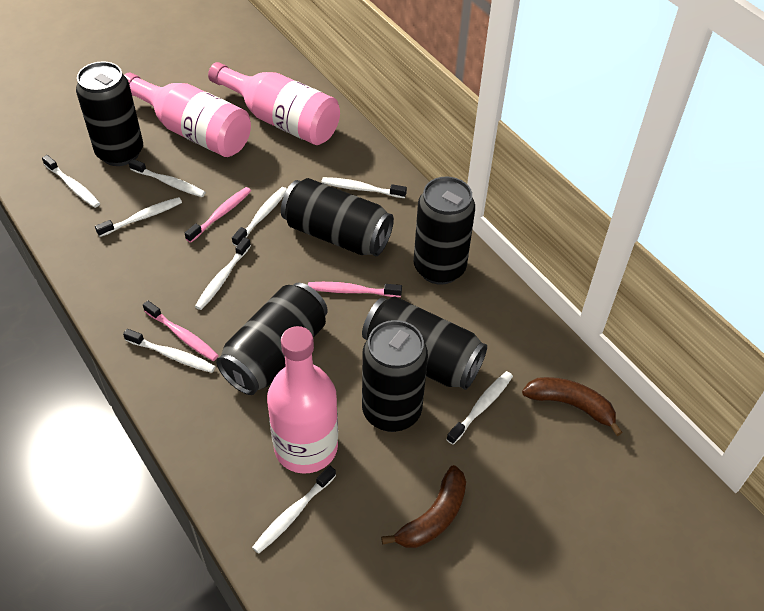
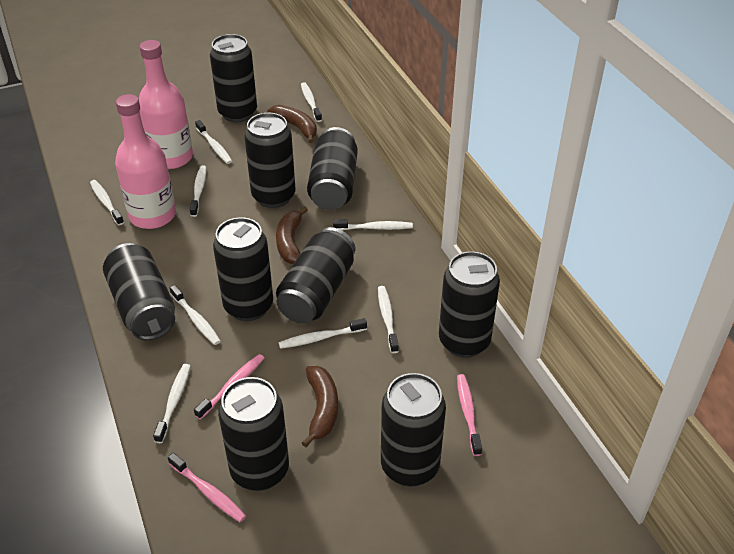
black can: [76,61,143,166] [216,283,328,395] [281,178,394,256] [362,296,487,390] [362,320,428,432] [414,176,475,285] = 6 -> [103,243,175,340] [210,34,257,122] [213,217,273,321] [218,377,289,491] [244,113,295,208] [276,227,355,323] [307,127,358,210] [381,373,446,487] [439,251,500,358] = 9
brown banana: [381,465,466,548] [522,377,623,436] = 2 -> [267,105,317,143] [276,207,308,264] [302,366,338,447] = 3
pink bottle: [124,73,251,157] [208,62,340,145] [267,326,338,474] = 3 -> [115,94,176,229] [139,40,193,169] = 2

